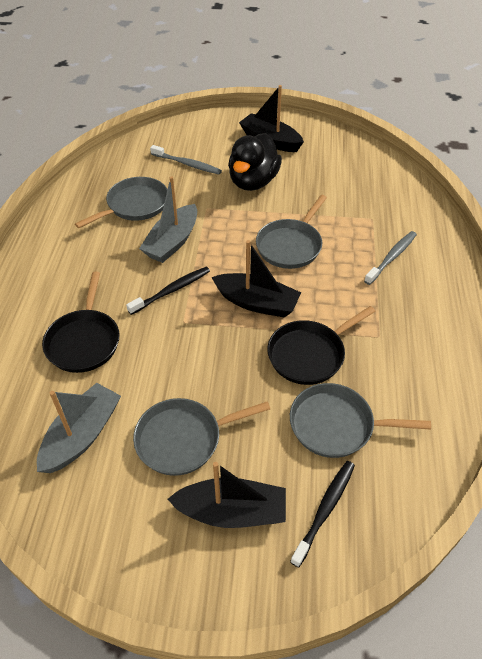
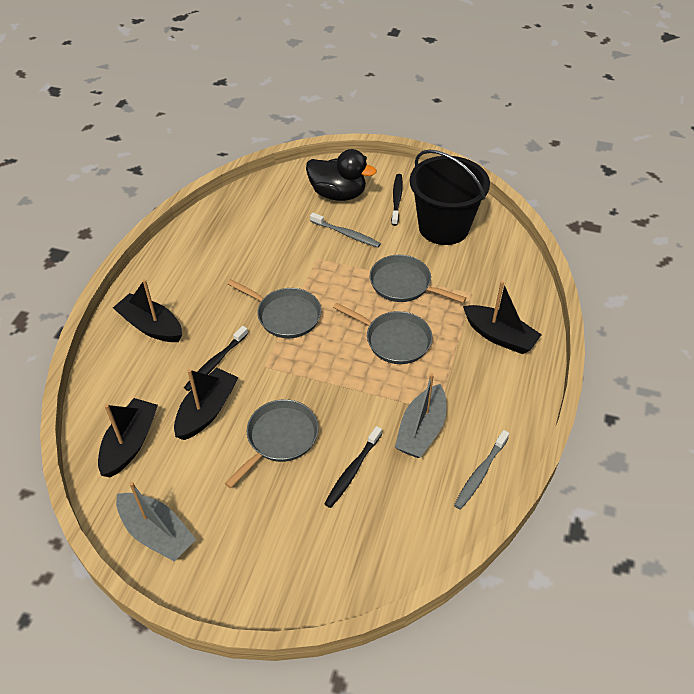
black boat: [168,462,286,528] [211,240,301,318] [239,85,304,152] = 3 -> [98,398,158,478] [113,279,182,342] [174,368,238,440] [463,281,542,354] = 4
black bucket: none = 0 -> [410,149,490,245] = 1
black pan: [42,272,120,373] [267,306,376,385] = 2 -> none = 0
black toothbrush: [126,267,210,315] [290,461,355,568] = 2 -> [184,326,248,391] [324,426,382,508] [391,174,403,226] = 3

